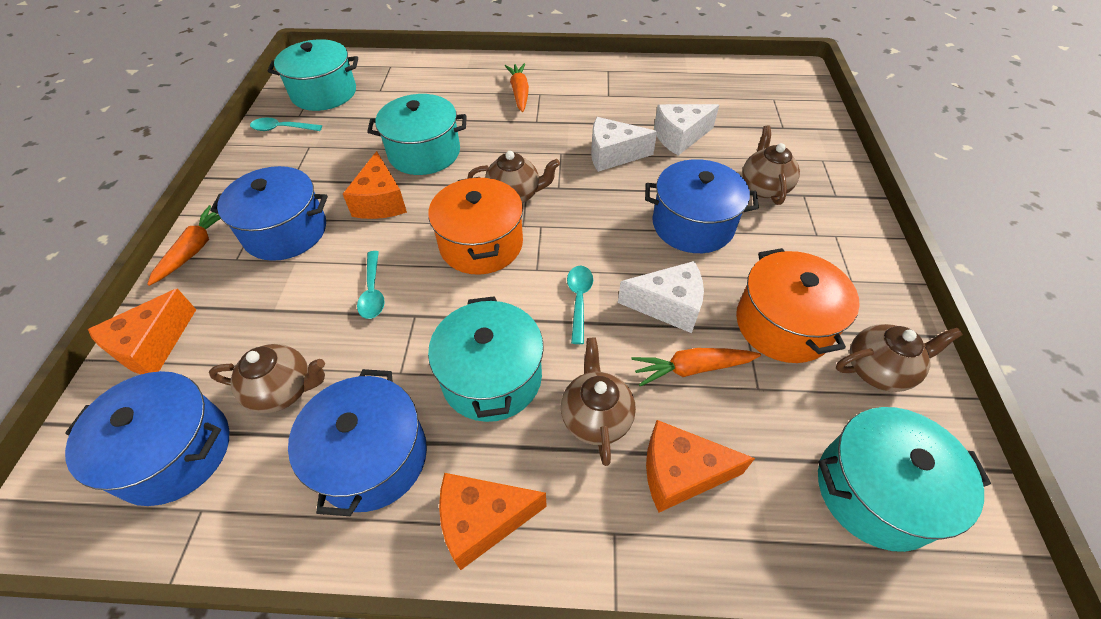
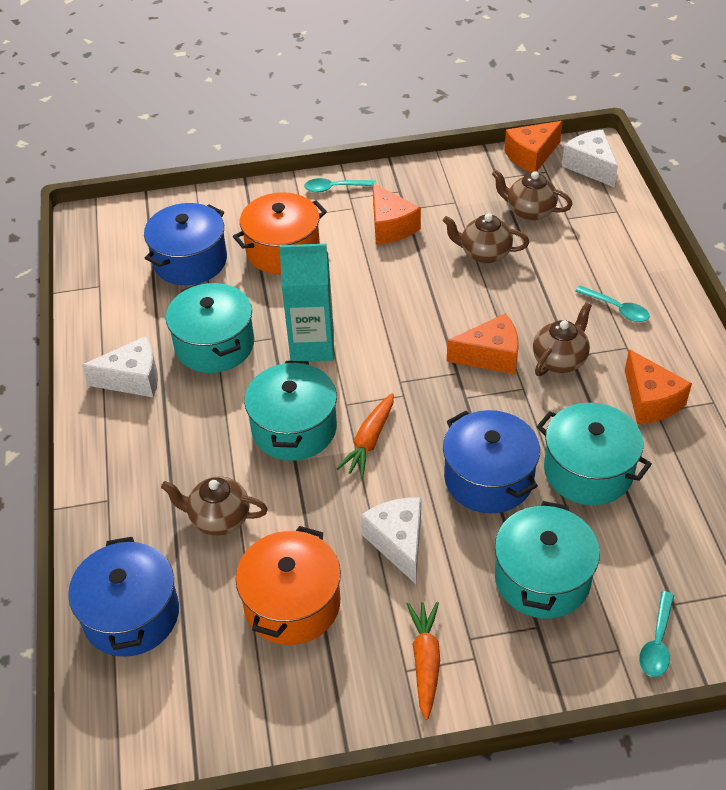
blue pot: [65,371,229,506] [210,166,328,261] [288,369,427,516] [645,159,759,253] = 4 -> [68,537,179,657] [144,203,227,285] [443,410,540,513] = 3
brown teapot: [209,344,325,413] [467,151,560,203] [561,338,636,466] [742,125,800,205] [836,324,963,392] = 5 -> [161,476,268,536] [442,213,529,264] [492,170,573,221] [533,302,592,376] = 4
orange carrot: [147,205,221,286] [505,63,529,112] [631,348,761,387] = 3 -> [336,393,394,478] [407,602,440,720] = 2
turquoise carton: none = 0 -> [279,244,334,362] = 1

